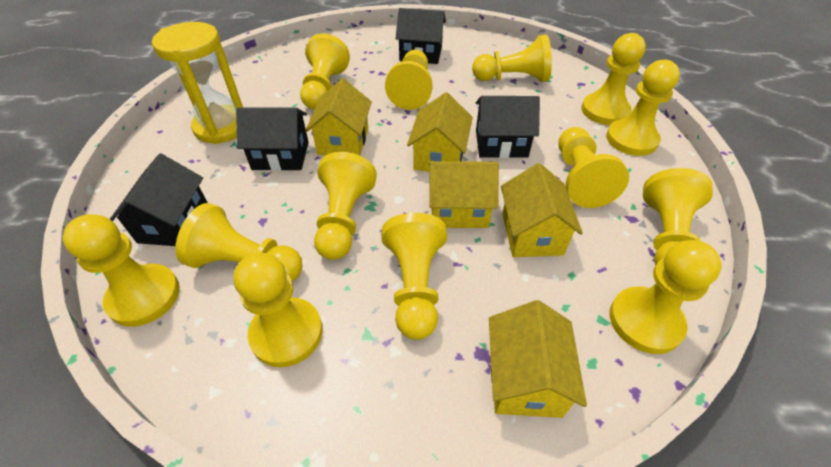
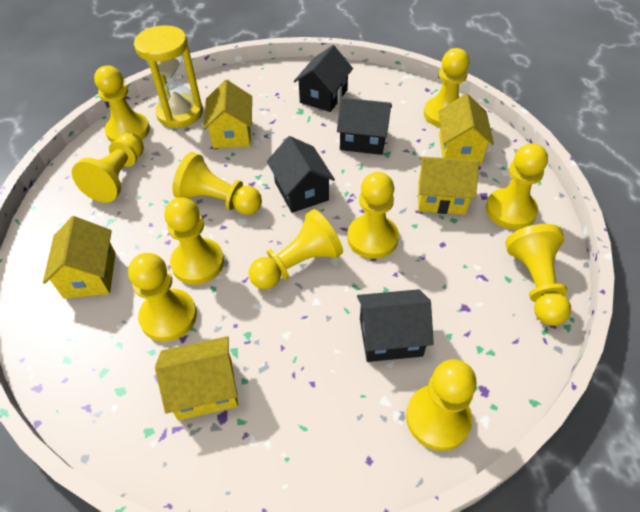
yellow pawn: [63,214,180,327] [175,203,302,282] [233,253,322,367] [300,33,350,109] [314,152,377,260] [381,213,447,340] [385,50,433,110] [472,35,552,82] [558,127,629,208] [581,33,646,125] [606,60,680,156] [609,240,722,354] [643,168,713,265] = 13 -> [72,133,144,203] [94,65,150,142] [128,253,197,342] [164,197,224,285] [172,152,262,215] [249,209,343,289] [347,172,399,259] [406,359,477,451] [424,48,469,128] [486,143,548,229] [505,224,571,326] = 11

